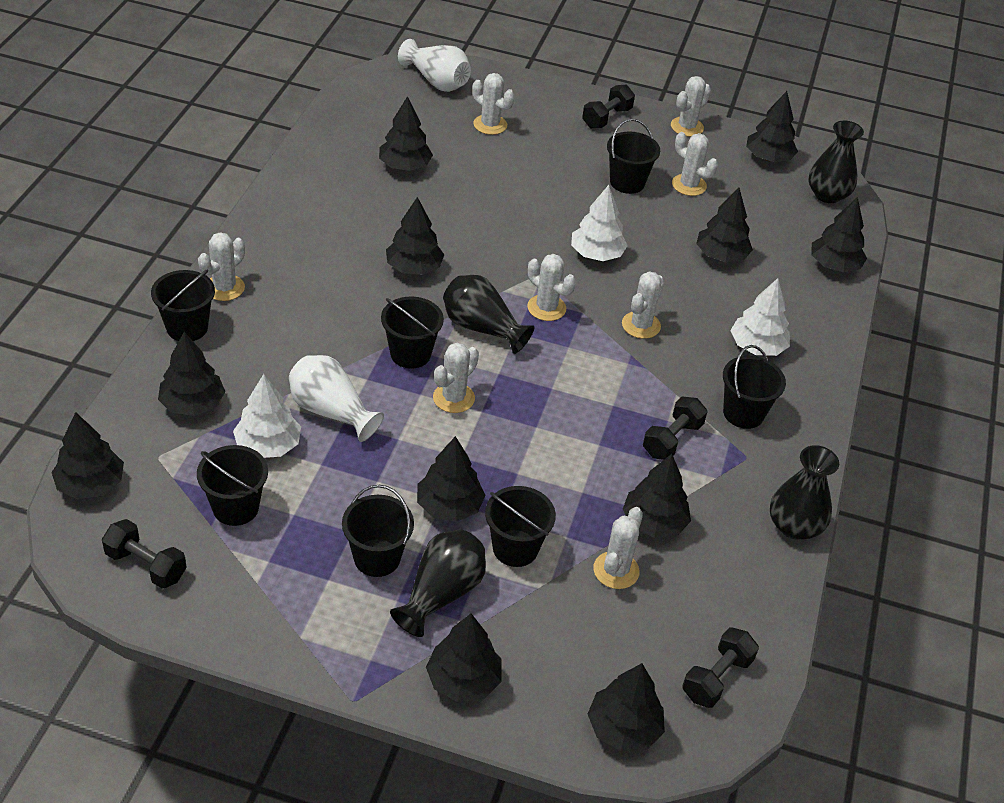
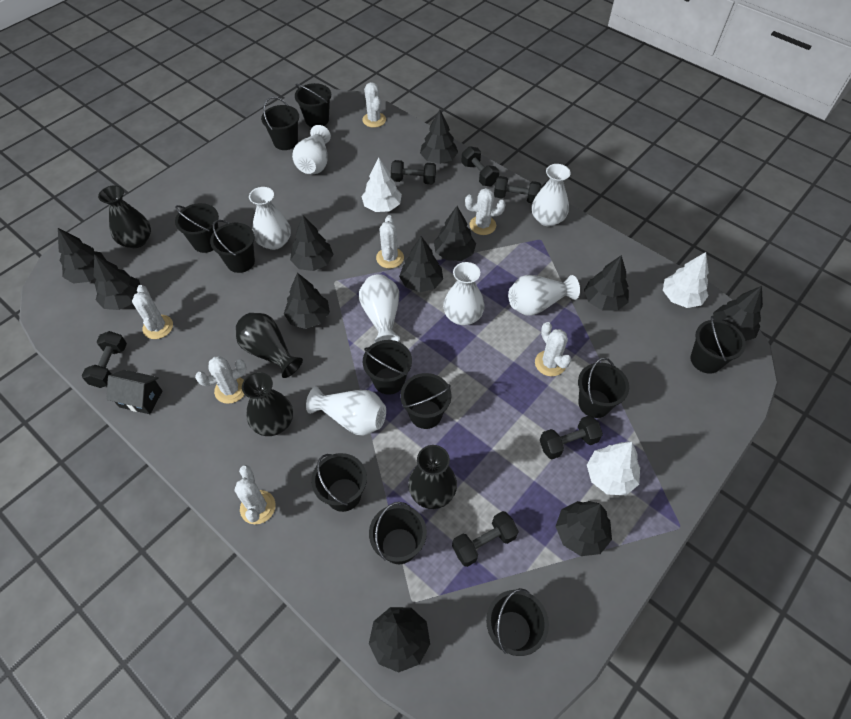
black bucket: [151,270,215,341] [197,445,268,526] [342,485,414,577] [381,297,444,369] [485,486,556,567] [607,119,660,194] [723,345,786,429] = 7 -> [175,203,219,253] [210,220,255,273] [261,97,299,150] [295,83,331,127] [311,453,367,512] [363,340,412,395] [369,502,427,564] [400,373,451,429] [486,588,549,656] [578,358,629,418] [690,316,746,374] = 11
black dumbbell: [102,519,187,589] [582,85,635,129] [643,397,707,460] [682,628,759,708] = 4 -> [82,331,127,388] [391,160,436,184] [452,511,519,567] [461,147,499,186] [494,176,541,203] [540,415,603,459] = 6
black house: none = 0 -> [106,370,162,414] = 1
white cactus: [198,232,245,301] [433,343,479,413] [472,73,515,135] [527,254,576,321] [593,507,643,589] [622,271,665,339] [671,76,711,137] [672,132,718,196] = 8 -> [132,285,173,339] [195,356,247,404] [234,465,276,524] [362,82,386,127] [376,215,404,268] [465,188,505,235] [535,322,572,376] = 7
white vase: [289,355,384,442] [398,39,471,92] = 2 -> [249,187,291,250] [292,125,331,175] [306,387,386,436] [359,274,400,343] [443,262,485,325] [508,275,580,316] [532,164,571,226] = 7

